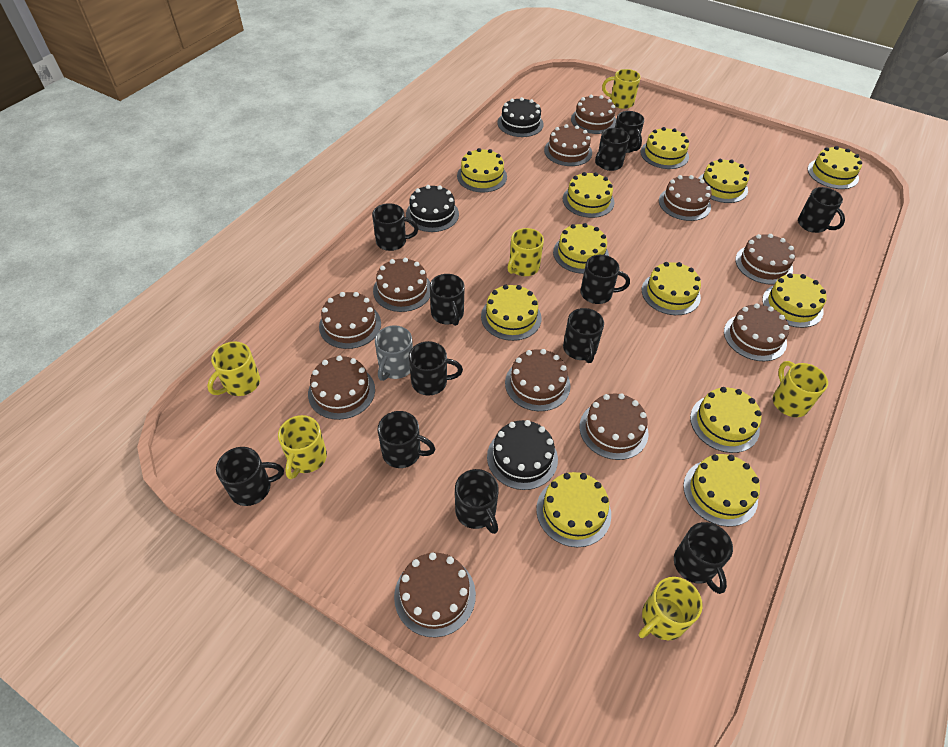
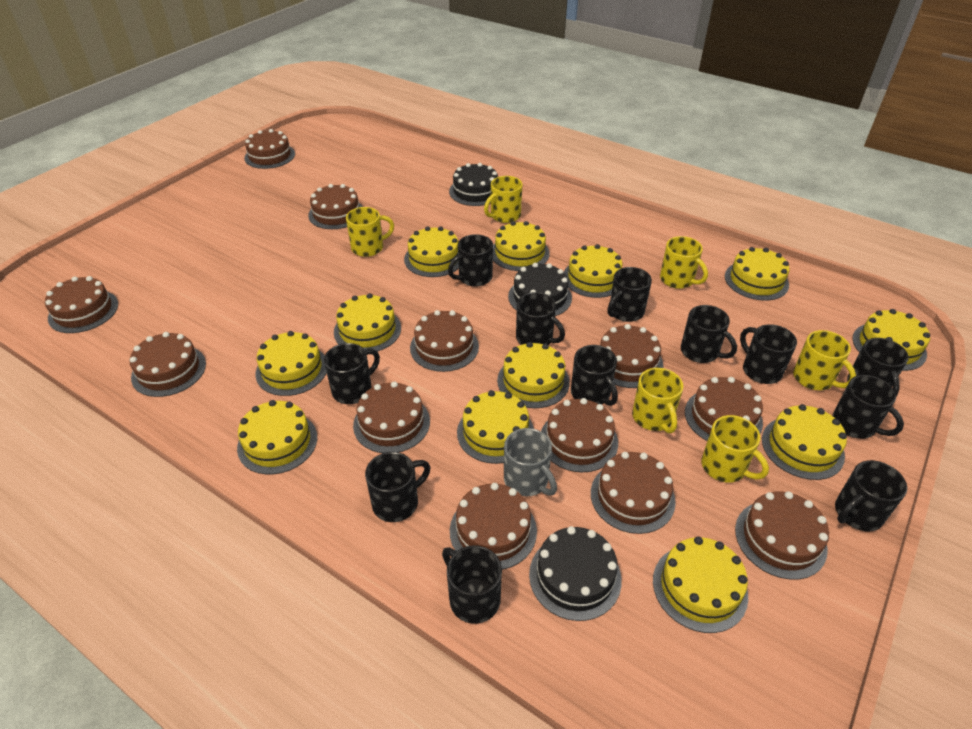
brown cake: [308,355,375,420] [319,292,381,349] [373,258,431,312] [394,552,476,637] [505,349,571,411] [544,124,592,166] [571,95,616,134] [580,393,649,460] [659,175,712,221] [724,304,789,361] [735,234,795,285] = 11 -> [45,276,118,333] [129,332,206,397] [244,129,295,169] [308,184,363,229] [353,381,430,453] [410,310,479,372] [450,483,537,570] [541,398,618,472] [591,452,676,534] [600,324,663,388] [685,377,763,441] [735,491,829,579] = 12

